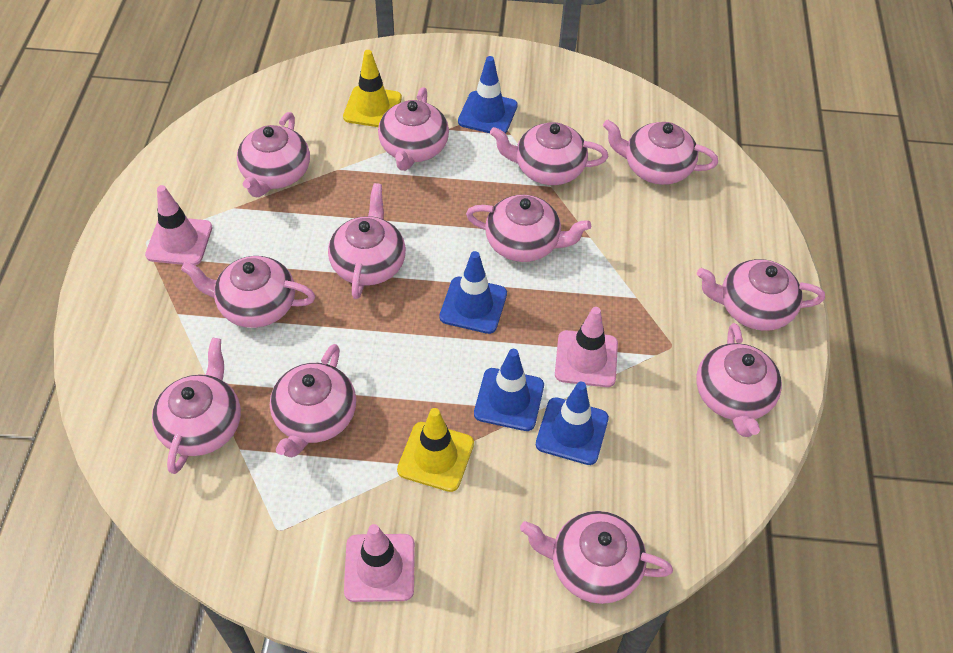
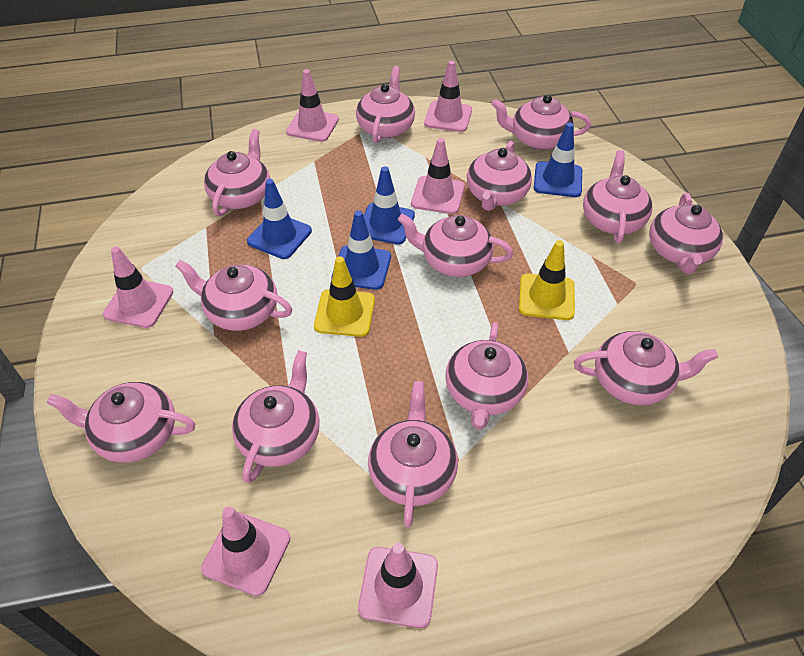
pink teapot: [152,338,241,474] [181,256,315,328] [237,112,310,197] [270,344,356,457] [328,183,406,299] [378,87,449,171] [466,195,591,262] [490,122,608,185] [520,511,673,604] [603,119,718,185] [696,323,782,437] [697,259,825,330] = 12 -> [47,382,195,463] [175,260,292,331] [204,129,270,216] [232,350,320,483] [356,66,415,143] [368,381,458,527] [398,214,513,277] [445,322,528,430] [467,141,532,211] [492,94,591,150] [574,331,718,405] [583,150,653,243] [649,193,723,274] = 13
pink traffic cone: [145,185,212,265] [344,524,415,602] [555,307,618,387] = 3 -> [103,246,173,328] [201,507,291,596] [286,69,339,142] [358,543,438,628] [411,138,465,214] [424,61,472,132] = 6

